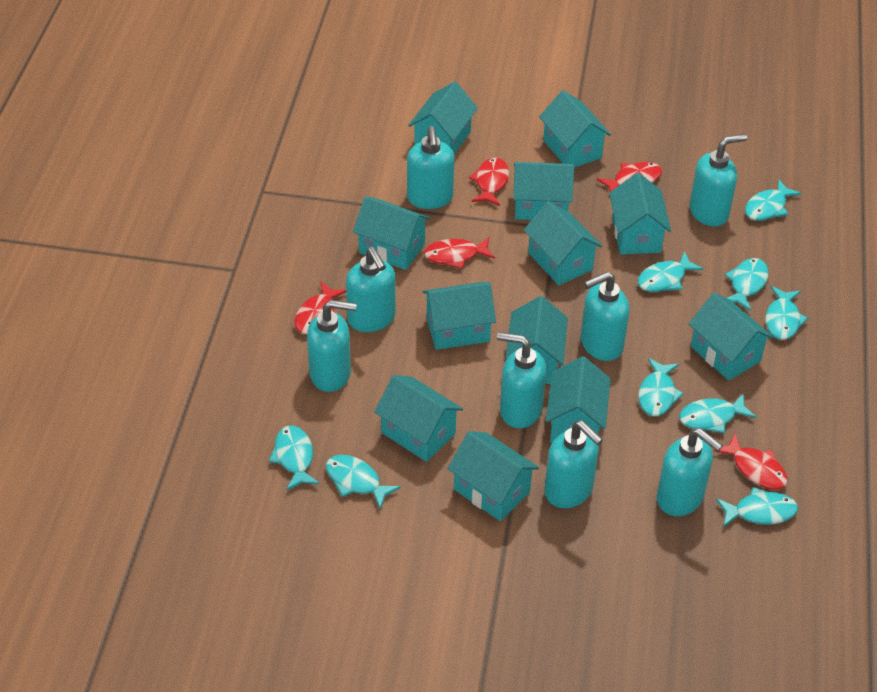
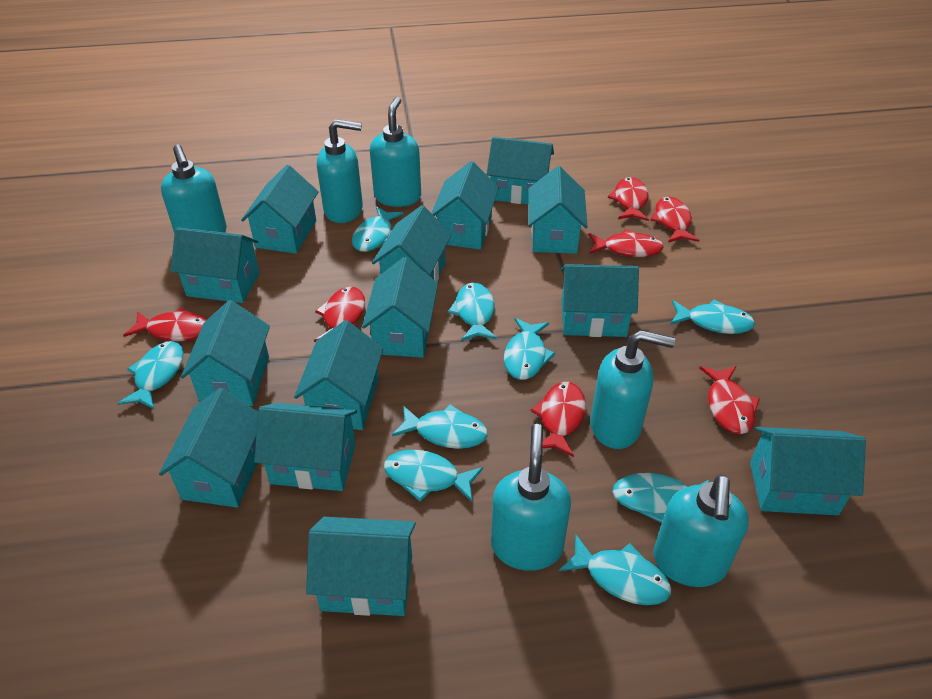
red fish: [294,281,346,334] [424,237,495,269] [469,158,509,206] [597,162,662,192] [714,433,788,490] = 5 -> [123,307,207,341] [314,287,365,342] [530,382,586,457] [589,229,664,257] [608,177,649,221] [650,197,699,243] [699,366,760,434] = 7
turquoise house: [353,196,430,270] [374,375,463,462] [408,82,478,154] [422,282,496,350] [448,431,539,521] [506,296,568,384] [513,162,574,220] [524,201,602,285] [539,90,611,168] [546,356,611,443] [609,173,671,255] [689,293,774,380] = 12 -> [159,388,258,508] [170,227,260,303] [181,300,270,406] [241,165,319,254] [254,403,357,491] [294,320,383,430] [306,517,416,616] [362,257,438,358] [372,205,452,282] [432,161,499,249] [487,137,554,205] [528,166,587,254] [561,264,639,337] [750,427,866,515] = 14
turquoise soap dispenser: [307,300,357,392] [346,247,396,332] [407,126,454,209] [497,332,546,428] [544,420,603,508] [581,271,630,361] [657,428,723,516] [689,134,747,226] = 8 -> [161,145,227,234] [317,119,363,223] [370,97,421,207] [491,424,571,571] [590,330,675,449] [653,475,749,587] = 6

